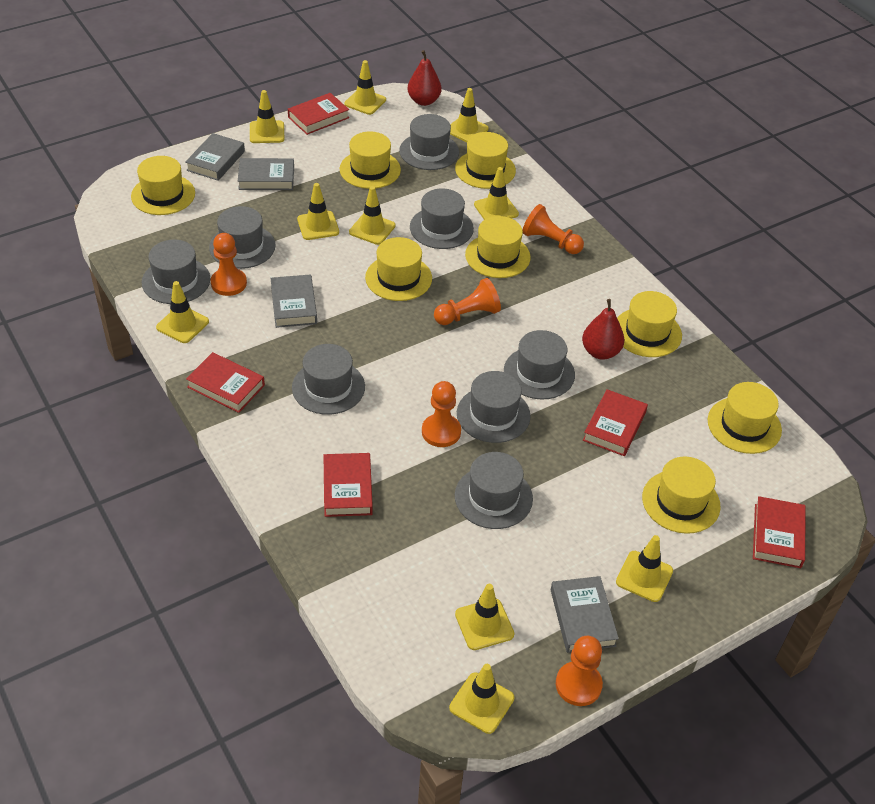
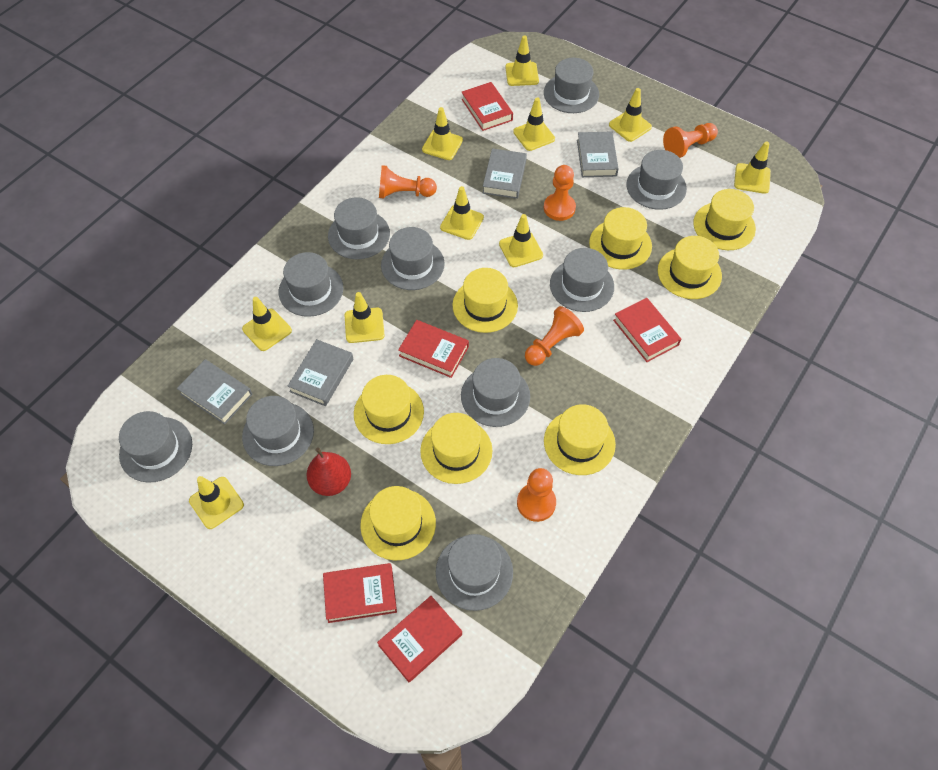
grey hat: [141,240,210,304] [209,206,276,269] [292,344,365,415] [399,114,459,170] [410,188,474,249] [455,452,533,529] [457,371,531,443] [504,330,575,400] = 8 -> [119,411,192,483] [242,396,314,466] [279,252,343,317] [328,197,390,259] [381,227,444,290] [436,534,513,611] [461,358,530,427] [544,58,599,113] [550,248,614,312] [626,150,687,210] = 10
red pear: [408,50,441,106] [582,299,624,360] = 2 -> [306,447,351,496] = 1

